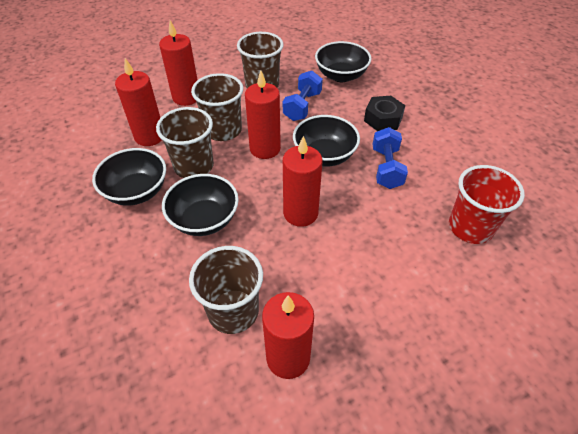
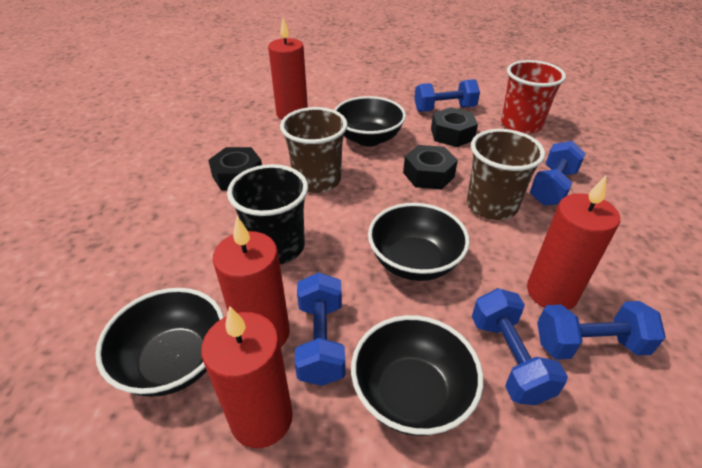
black cup: none = 0 -> [227,164,308,264] = 1
black nut: [364,96,405,131] = 1 -> [208,147,262,190] [403,145,458,189] [431,107,478,147] = 3
blue dumbbell: [283,71,323,121] [373,127,408,189] = 2 -> [295,272,346,386] [415,79,480,112] [472,288,568,405] [530,141,586,206] [537,301,666,360] = 5
brown cup: [156,107,214,178] [189,246,263,334] [191,73,243,141] [237,32,284,88] = 4 -> [280,107,348,193] [467,129,545,220] = 2
red candle: [115,58,162,146] [159,20,197,106] [245,70,281,159] [262,292,314,379] [283,136,322,227] = 5 -> [201,306,293,448] [213,217,290,347] [268,18,308,119] [527,176,620,310] = 4

